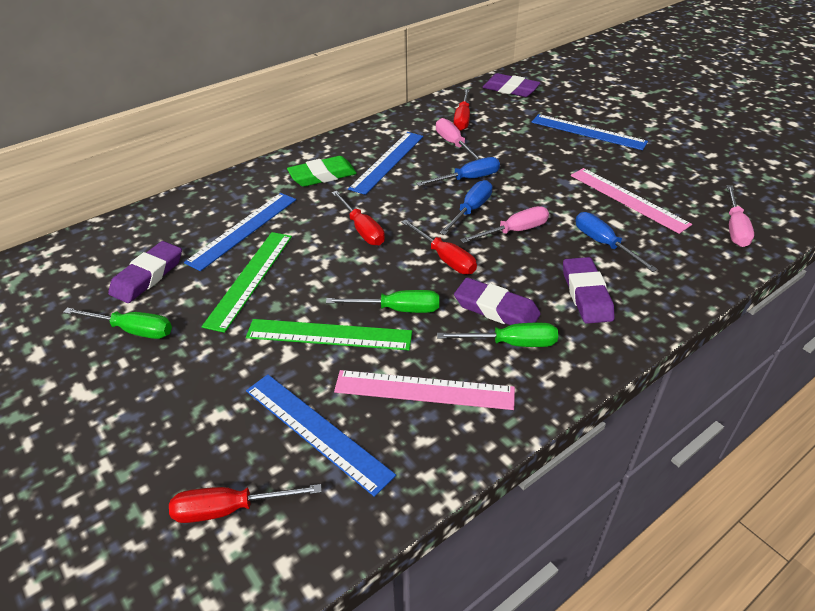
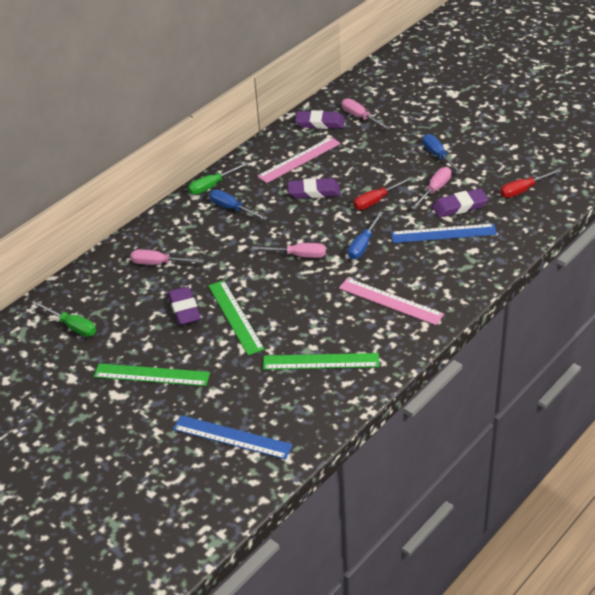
blue ruler: [184,193,296,271] [246,374,396,497] [348,132,423,195] [532,114,648,150] = 4 -> [173,415,293,460] [391,223,497,243] = 2
green eraser: [287,156,357,187] = 1 -> none = 0
green ruler: [202,232,292,333] [246,319,412,350] = 2 -> [94,363,210,386] [208,280,265,355] [263,353,379,370] = 3
green screwdriver: [63,308,172,339] [326,290,439,313] [437,323,558,347] = 3 -> [34,302,96,337] [188,162,248,195] = 2
pink screwdriver: [436,118,481,160] [460,206,549,243] [727,185,754,247] = 3 -> [130,249,204,265] [251,243,326,258] [342,98,390,130] [411,167,451,209] = 4
red screwdriver: [169,484,322,523] [332,191,385,246] [401,219,477,274] [454,89,470,131] = 4 -> [353,177,413,210] [500,169,561,198] = 2

